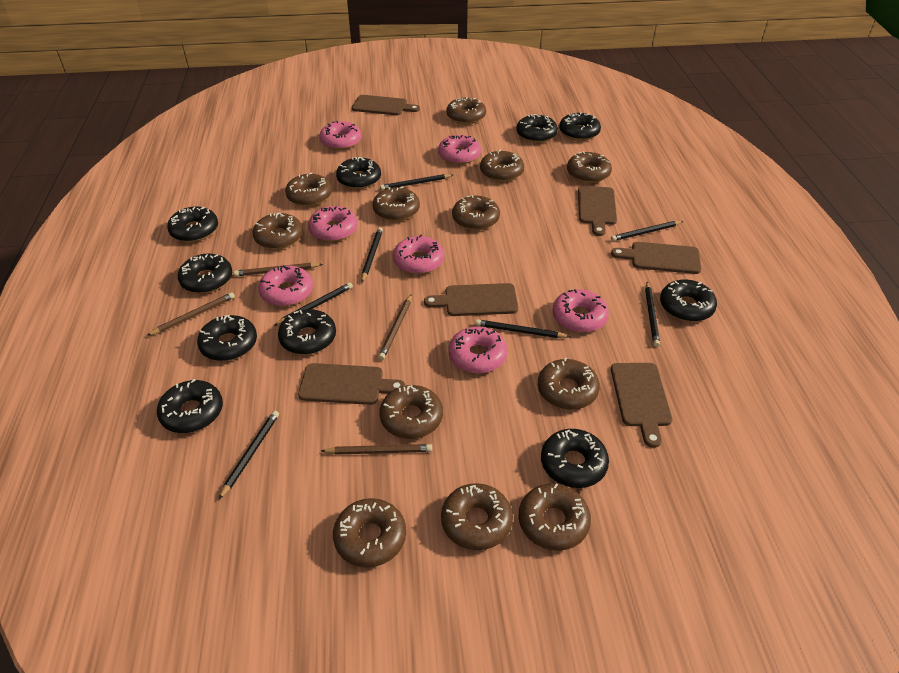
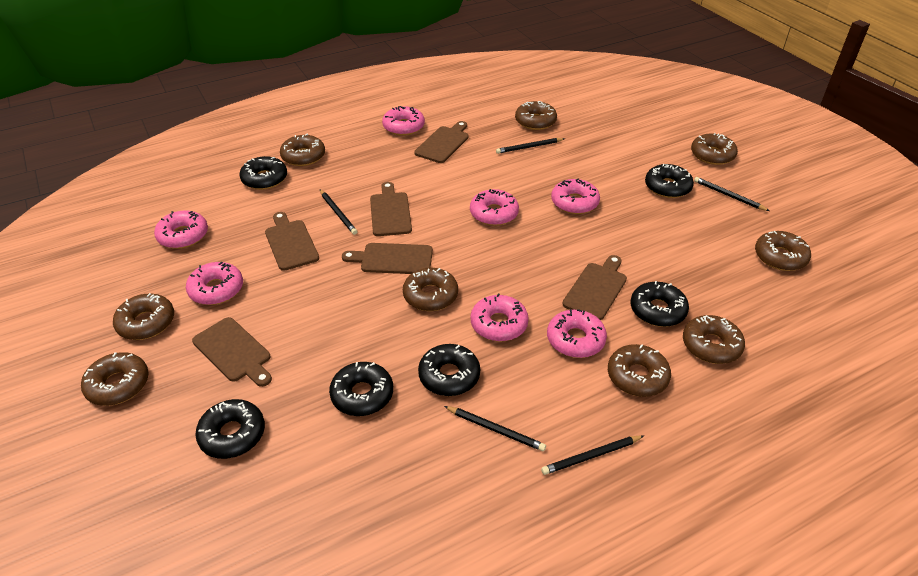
black donut: [157,379,223,433] [167,207,218,242] [178,254,232,293] [197,315,257,361] [278,309,336,355] [336,157,381,189] [516,114,558,143] [541,429,609,488] [559,113,601,141] [660,280,717,322] = 10 -> [195,399,265,459] [239,156,287,190] [329,362,393,416] [418,344,480,396] [630,281,689,327] [645,164,694,198] = 6
black pencil: [219,410,279,499] [274,282,353,326] [361,227,383,282] [380,174,453,190] [475,319,570,338] [611,221,684,241] [645,282,660,347] = 7 -> [320,190,357,235] [444,406,546,451] [496,138,565,154] [541,435,644,475] [694,177,770,211] = 5
brown donut: [253,213,303,249] [285,172,332,206] [333,498,406,567] [372,186,420,221] [379,385,443,439] [441,483,513,550] [446,97,486,124] [452,195,500,230] [480,150,524,182] [519,483,591,551] [538,358,600,410] [567,152,612,183] = 12 -> [81,352,149,406] [113,293,174,340] [280,134,325,166] [403,268,458,311] [515,101,557,130] [608,344,671,397] [683,315,745,364] [691,133,738,165] [755,231,811,271] = 9
brown pencil: [146,292,235,336] [234,263,323,276] [321,444,432,455] [378,294,412,360] = 4 -> none = 0

